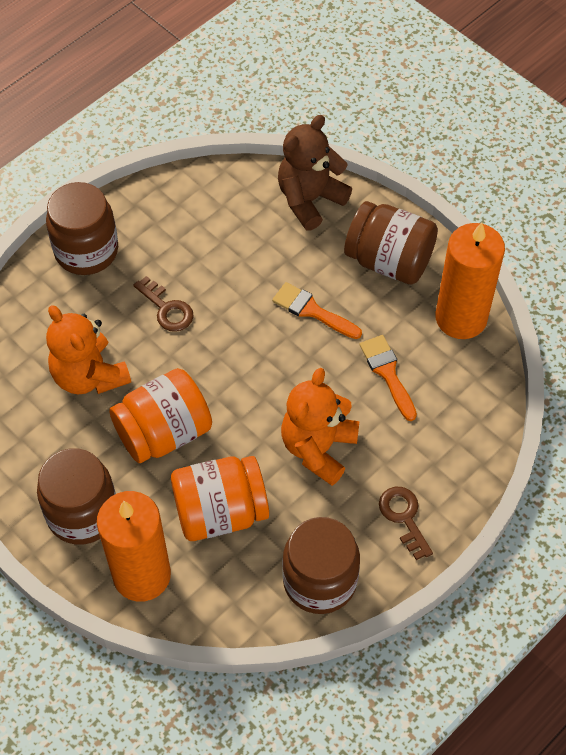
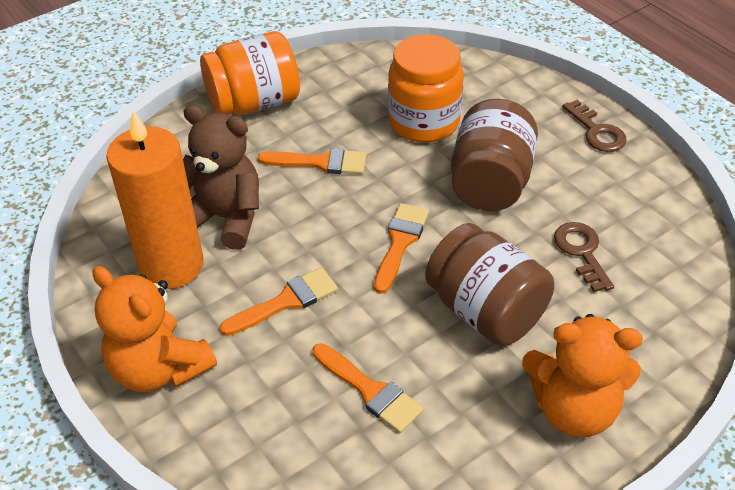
brown jar: [37,448,116,545] [46,182,118,275] [282,517,360,614] [344,201,438,285] = 4 -> [425,223,554,346] [451,99,538,211] = 2
orange brush: [272,282,362,339] [360,335,417,421] = 2 -> [220,267,338,336] [258,148,366,174] [312,343,423,433] [374,203,429,294] = 4
orange candle: [97,491,171,602] [435,222,505,339] = 2 -> [106,111,204,289] = 1

